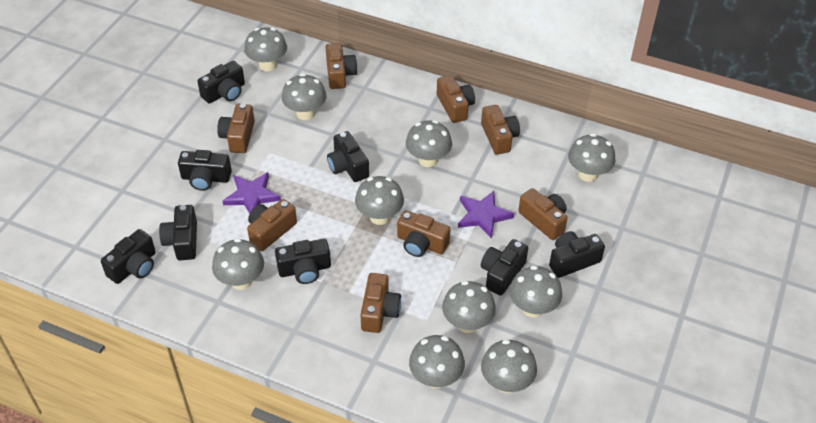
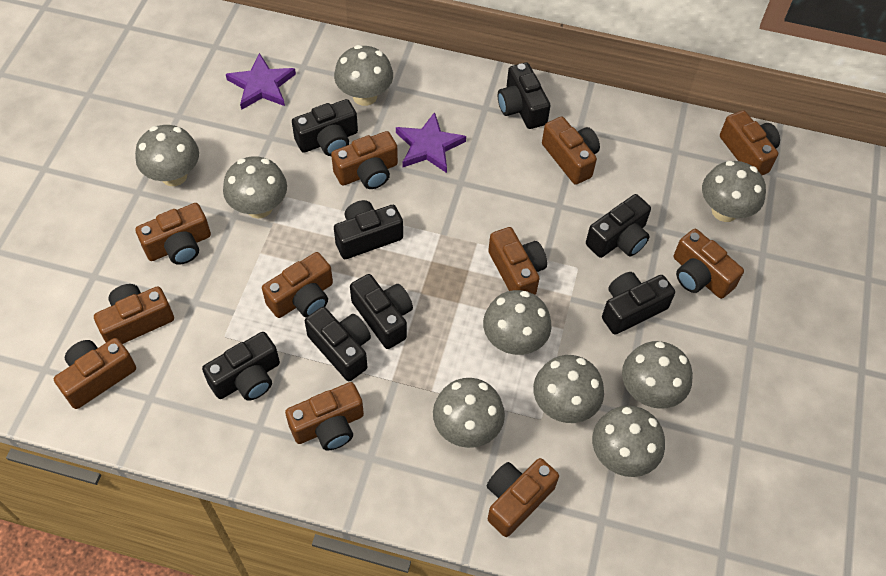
brown camera: [217,104,255,153] [247,199,297,251] [326,43,357,89] [360,273,401,333] [397,210,450,257] [437,75,475,123] [481,105,520,155] [518,188,568,240] = 8 -> [54,338,136,409] [94,284,174,344] [135,203,211,265] [262,252,333,318] [285,382,364,451] [331,131,398,189] [487,458,559,537] [488,227,547,295] [542,117,600,185] [674,229,744,299] [720,110,780,175] = 11
grey mushroom: [212,238,264,290] [244,27,287,71] [282,73,326,120] [355,176,404,225] [406,120,452,167] [409,335,465,389] [442,281,496,333] [481,339,537,393] [509,266,562,318] [568,133,616,182] = 10 -> [135,125,199,186] [223,156,287,219] [334,45,393,106] [433,378,505,448] [483,290,552,355] [533,355,604,423] [592,406,665,477] [622,341,693,409] [702,161,766,222] = 9

